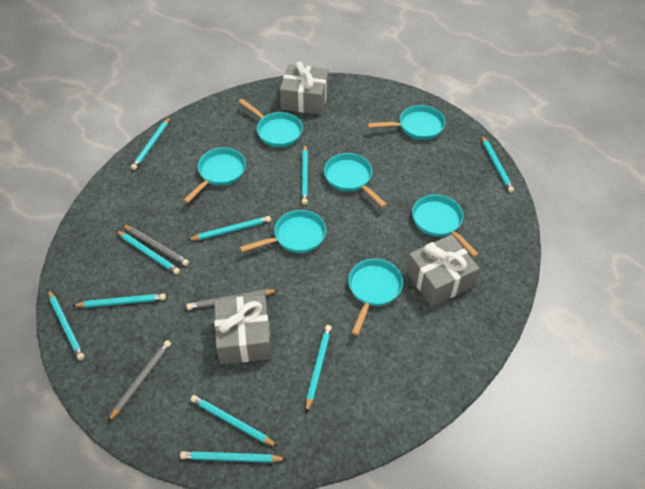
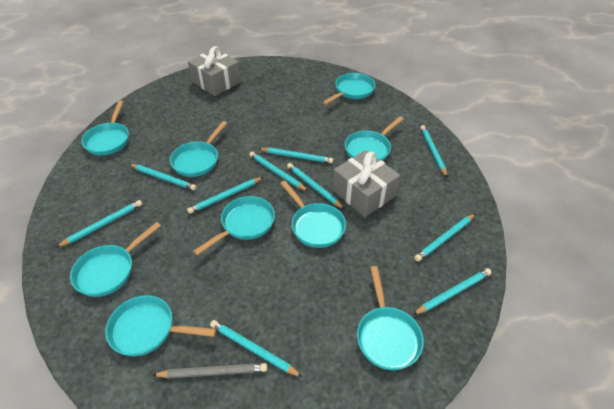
grey gift: [214,295,271,364] [280,62,329,115] [406,234,479,306] = 3 -> [188,46,241,96] [332,150,400,217] = 2
grey pencil: [108,340,171,422] [123,225,189,266] [187,289,278,310] = 3 -> [153,363,267,378] = 1
turquoise pan: [183,148,246,203] [238,99,303,147] [240,210,326,253] [324,153,387,208] [348,259,403,336] [368,105,445,140] [412,195,479,257] = 7 -> [70,222,161,297] [81,101,129,155] [105,295,216,356] [170,121,227,177] [193,196,275,256] [280,181,346,248] [322,73,375,105] [344,116,404,161] [357,266,424,370] = 9

